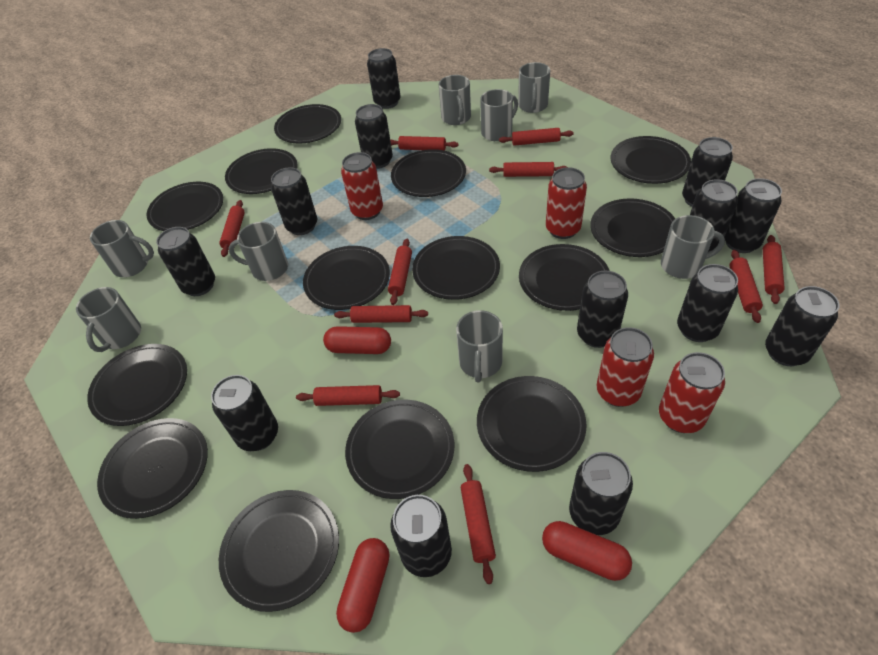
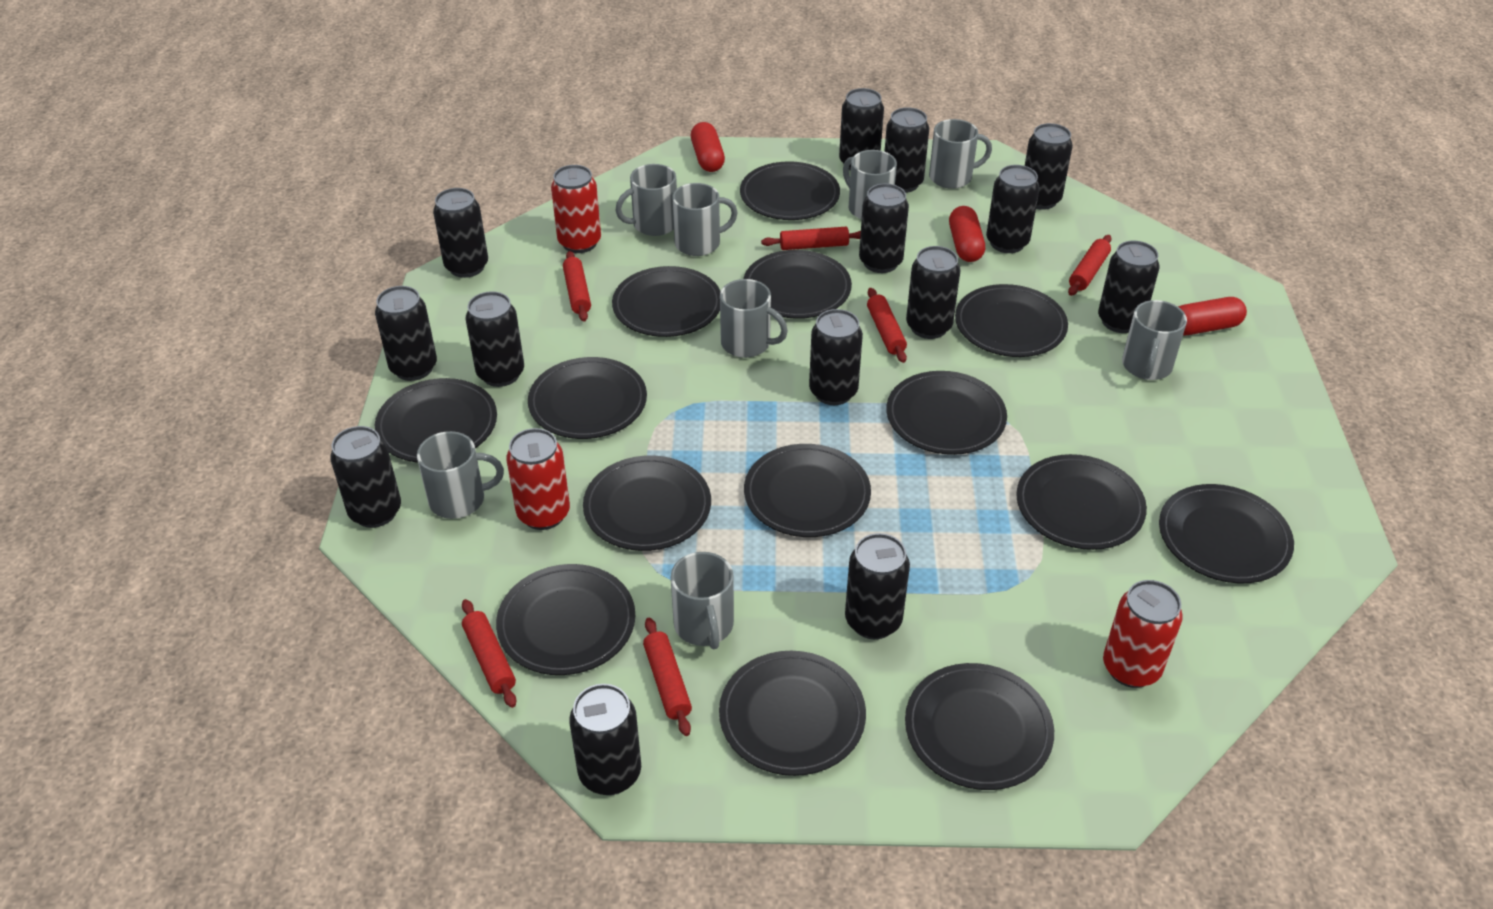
black can: [156,227,215,296] [211,375,278,451] [271,167,317,235] [355,104,393,169] [367,48,401,109] [390,495,452,577] [569,452,633,535] [577,271,628,348] [677,264,738,342] [682,137,733,207] [690,179,738,252] [724,178,782,253] [765,286,839,366] = 13 -> [330,426,401,528] [375,286,437,381] [433,188,488,278] [466,291,524,387] [569,684,641,795] [809,309,863,405] [839,88,884,171] [845,533,910,639] [859,183,909,273] [884,107,929,193] [906,246,961,339] [986,165,1040,253] [1025,123,1073,210] [1098,241,1159,333] = 14
red can: [341,152,383,220] [546,167,587,239] [596,327,654,407] [659,352,725,433] = 4 -> [506,428,570,530] [551,165,601,253] [1103,580,1183,688] = 3
red rolling pin: [219,200,245,257] [296,385,400,406] [334,305,428,323] [388,239,412,305] [390,136,459,151] [461,464,496,584] [489,162,567,177] [499,128,574,146] [729,250,763,323] [763,235,785,304] = 10 -> [462,599,516,708] [563,251,591,321] [643,618,692,736] [761,227,861,250] [867,288,907,363] [1068,235,1111,296] = 6

